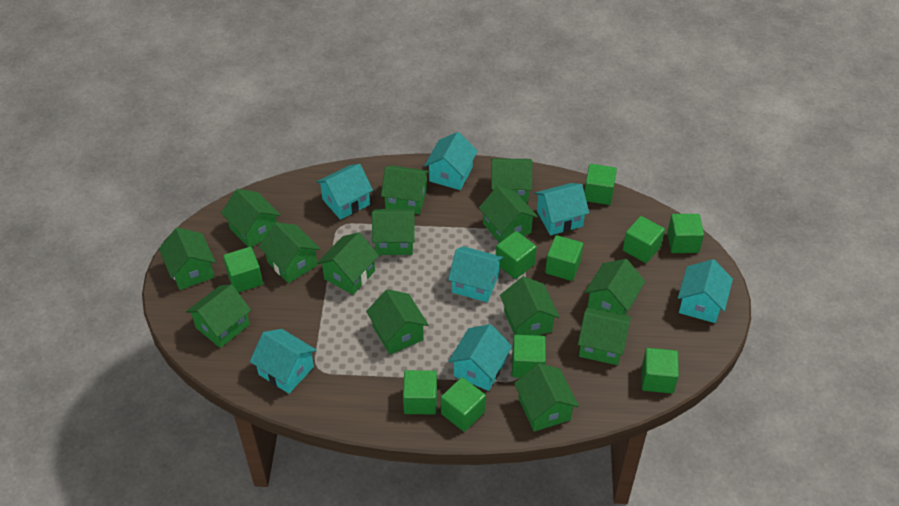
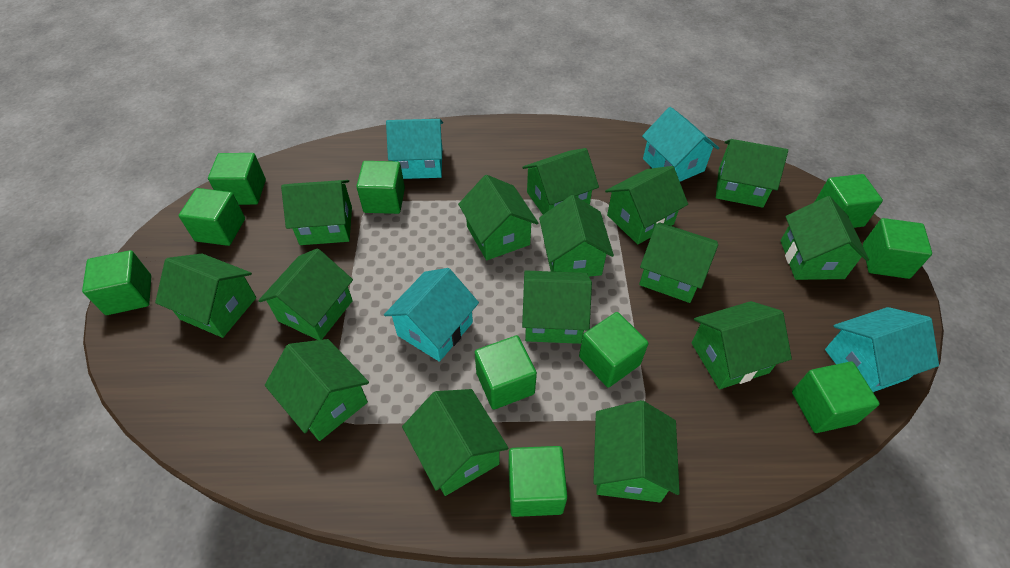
green house: [159,227,215,290] [186,284,251,348] [221,189,281,247] [259,222,320,283] [317,232,379,295] [366,289,429,354] [372,209,415,255] [381,166,430,214] [479,186,538,243] [491,158,533,203] [500,276,560,335] [514,363,579,432] [578,307,631,365] [585,259,645,315] = 14 -> [155,254,256,338] [258,248,353,340] [265,339,369,441] [281,180,352,245] [402,389,508,496] [458,175,538,260] [522,148,599,214] [522,270,592,344] [539,195,614,277] [593,400,680,502] [605,166,688,244] [639,222,718,303] [691,301,792,389] [716,139,788,208] [780,196,869,280] = 15
turquoise house: [250,329,317,394] [316,164,373,220] [424,132,478,190] [448,246,503,302] [448,324,512,391] [534,183,589,235] [678,259,733,323] = 7 -> [384,268,479,362] [386,119,443,179] [642,107,719,182] [825,307,939,392] = 4

